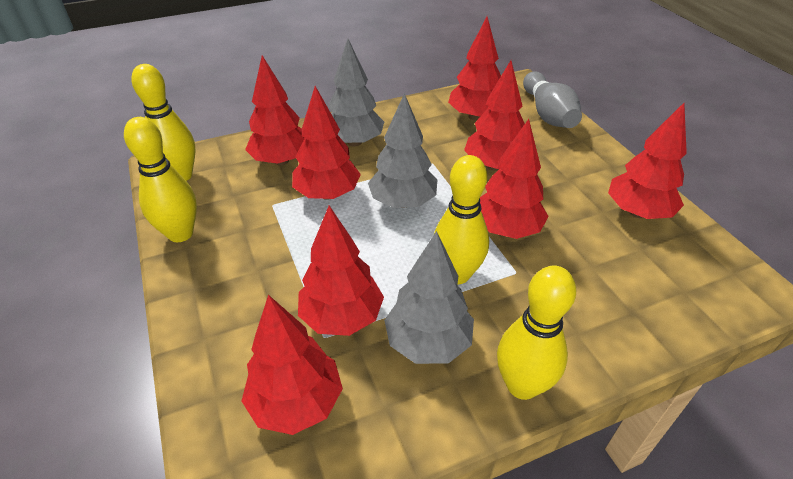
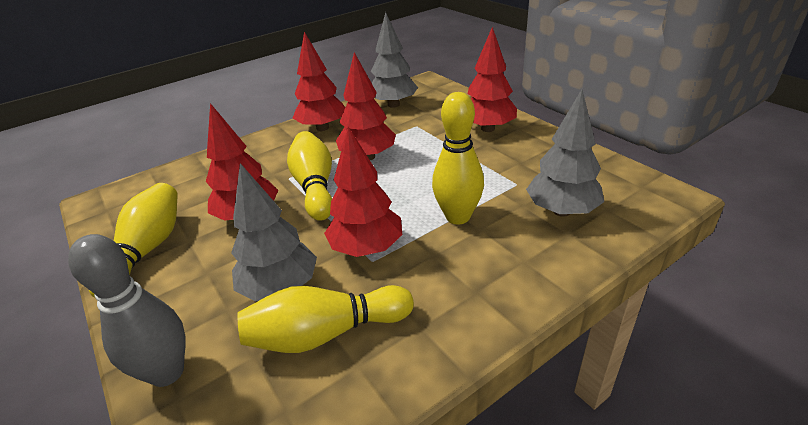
red tree: [242,295,343,435] [245,56,305,166] [292,86,361,200] [298,206,384,336] [448,17,501,121] [464,60,525,171] [480,119,549,239] [608,103,687,219] = 8 -> [206,103,278,221] [293,32,345,131] [324,127,402,257] [336,52,396,160] [468,27,517,132] = 5

